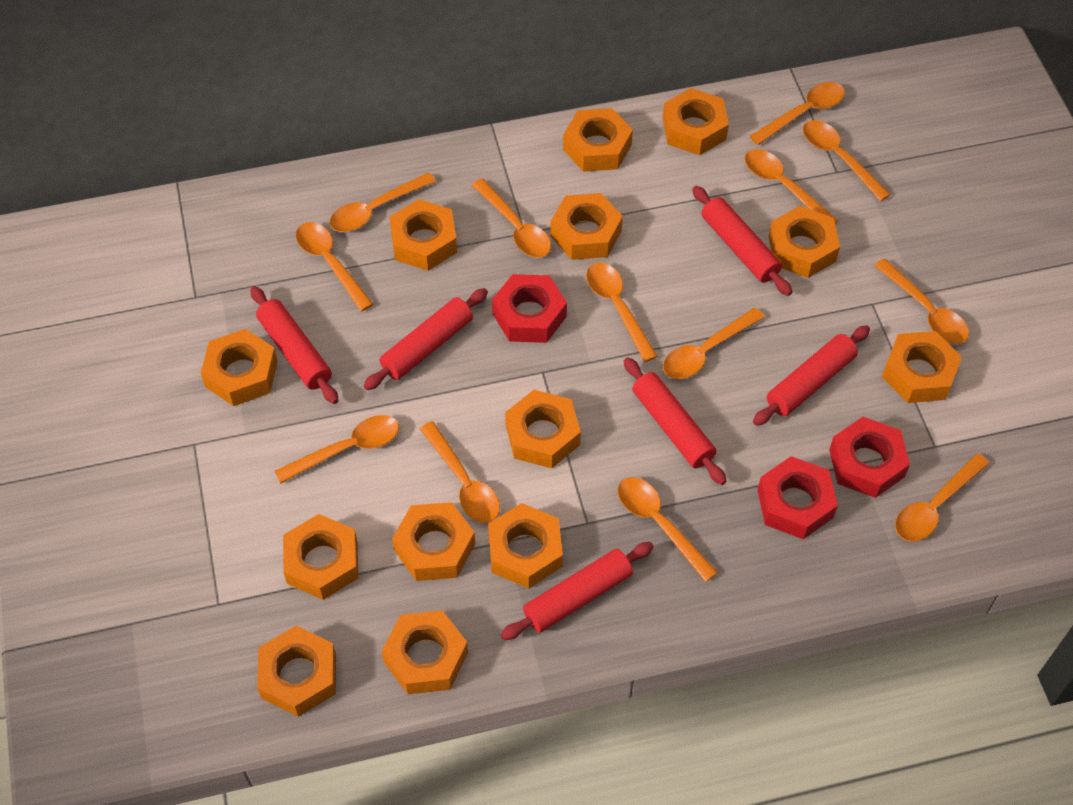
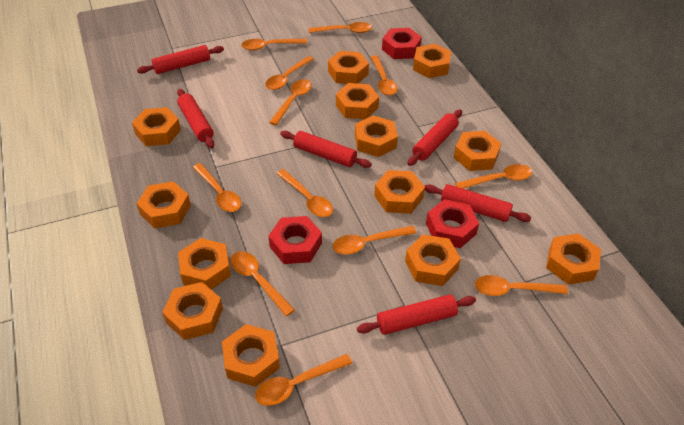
orange spoon: [275,415,399,484] [296,222,373,311] [330,173,436,232] [420,421,500,523] [472,179,551,257] [586,262,658,362] [618,477,718,582] [663,308,765,379] [745,149,838,224] [750,82,845,145] [803,120,891,201] [874,258,969,344] [895,453,989,542] = 13 -> [193,163,241,212] [230,251,295,316] [241,39,307,51] [255,354,352,406] [265,56,314,90] [269,79,312,125] [276,169,333,217] [308,22,372,33] [333,226,416,254] [371,55,398,96] [455,164,532,189] [475,275,568,296] = 12

